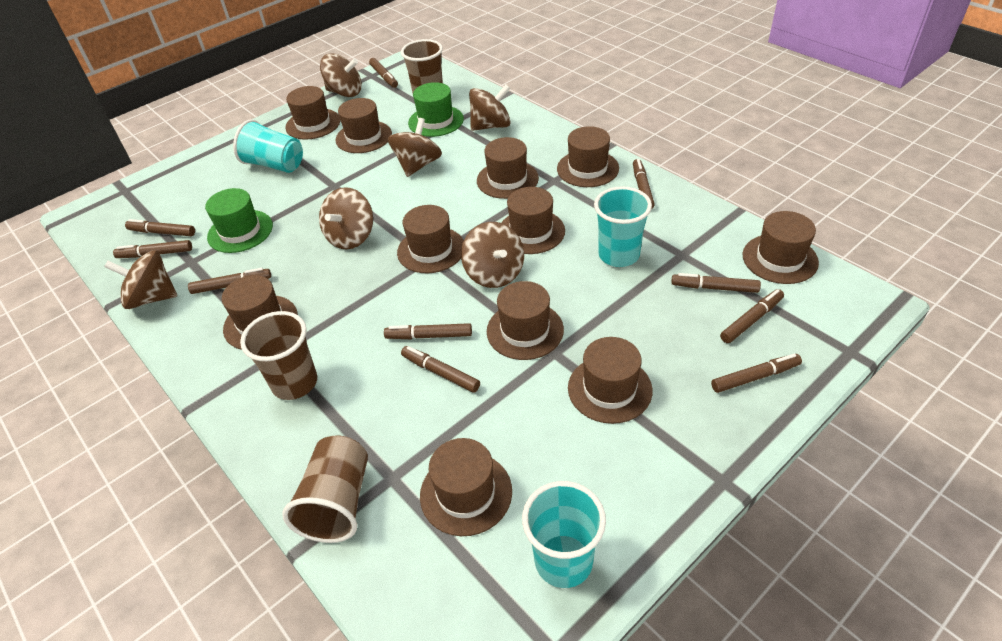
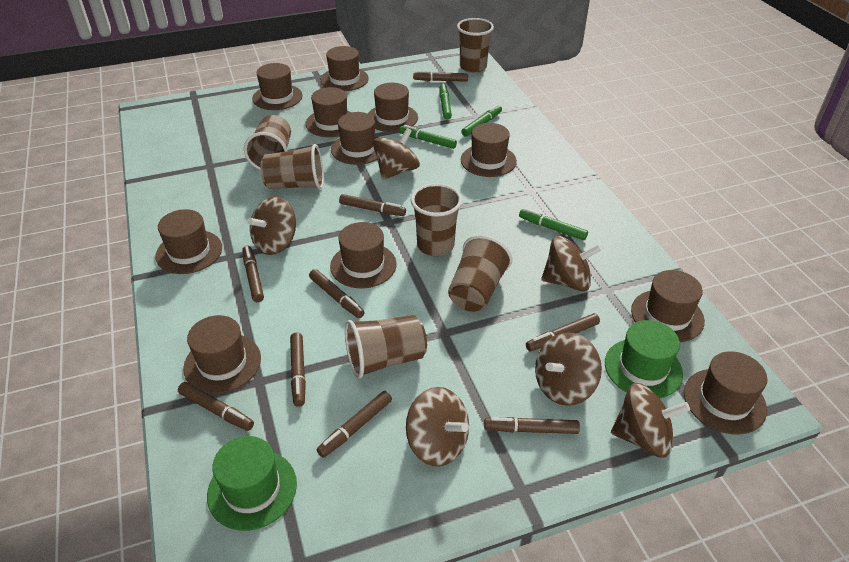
brown cup: [240,311,317,400] [282,435,368,543] [401,39,443,93] = 3 -> [244,115,291,170] [260,144,324,189] [345,315,427,379] [411,183,462,256] [448,235,512,312] [457,18,494,73] = 6
brown marker: [113,240,192,258] [125,219,195,236] [188,268,271,294] [369,58,398,88] [384,323,472,339] [401,346,480,393] [633,159,655,208] [671,273,761,293] [711,354,802,393] [720,289,784,343] = 10 -> [178,382,254,431] [242,246,264,302] [290,332,306,407] [309,269,365,318] [317,391,392,458] [339,194,406,216] [413,71,468,82] [484,417,580,434] [526,313,600,352] = 9
green marker: none = 0 -> [399,125,457,149] [440,84,452,120] [461,105,502,137] [519,208,588,240] = 4
turquoise cup: [233,119,303,173] [522,481,606,588] [594,186,652,267] = 3 -> none = 0

